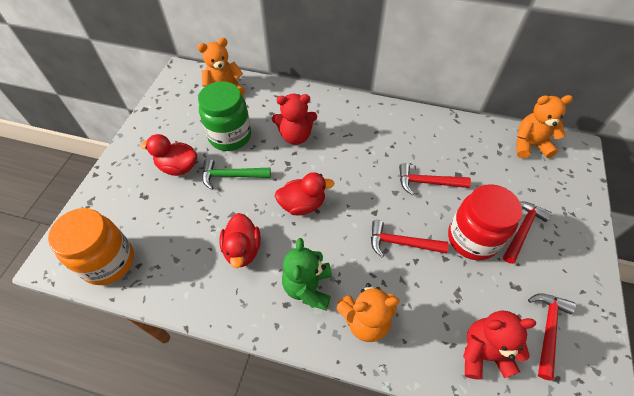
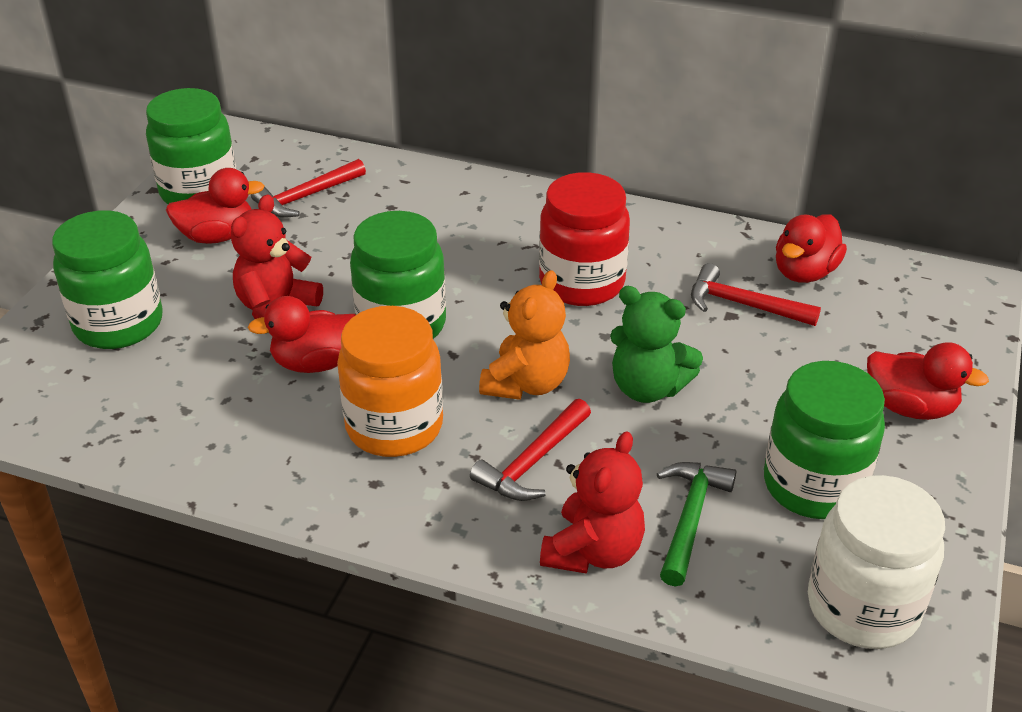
green jar: [198,81,251,151] = 1 -> [52,210,162,349] [146,88,236,204] [350,211,446,339] [764,361,885,519] = 4
orange teddy bear: [197,38,245,96] [337,283,400,342] [516,95,573,158] = 3 -> [479,270,570,400] = 1
red duck: [140,134,197,176] [219,213,261,268] [275,172,334,215] = 3 -> [166,168,264,244] [248,296,356,373] [776,215,847,283] [867,342,989,420] = 4
red hammer: [371,220,449,257] [399,163,471,195] [503,201,552,264] [528,293,576,381] = 4 -> [251,159,366,218] [470,399,591,501] [691,263,821,326] = 3
white jar: none = 0 -> [808,475,945,649] = 1

